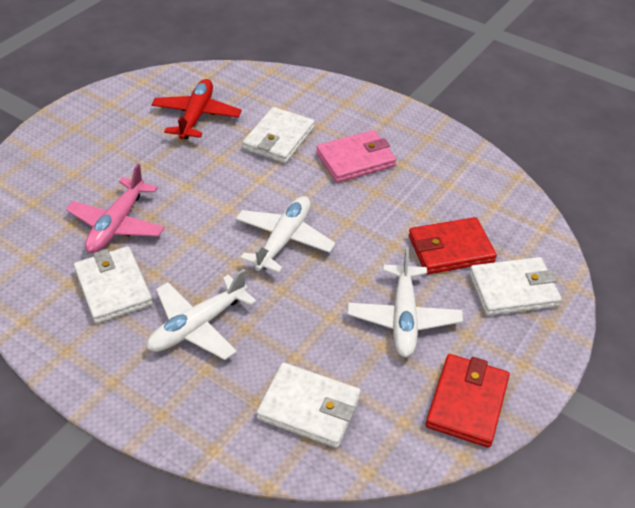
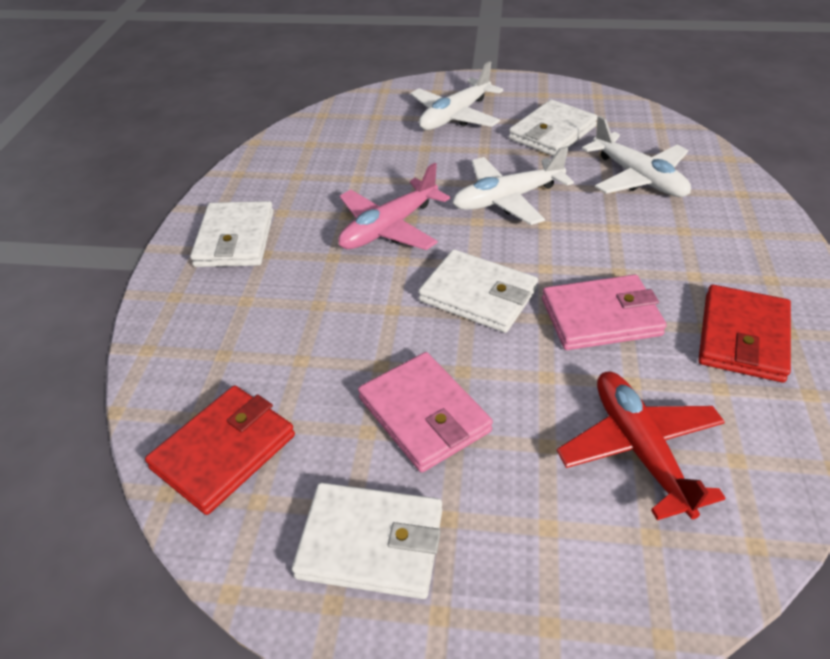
pink wallet: [316,130,396,183] = 1 -> [358,352,493,473] [542,274,667,350] = 2

